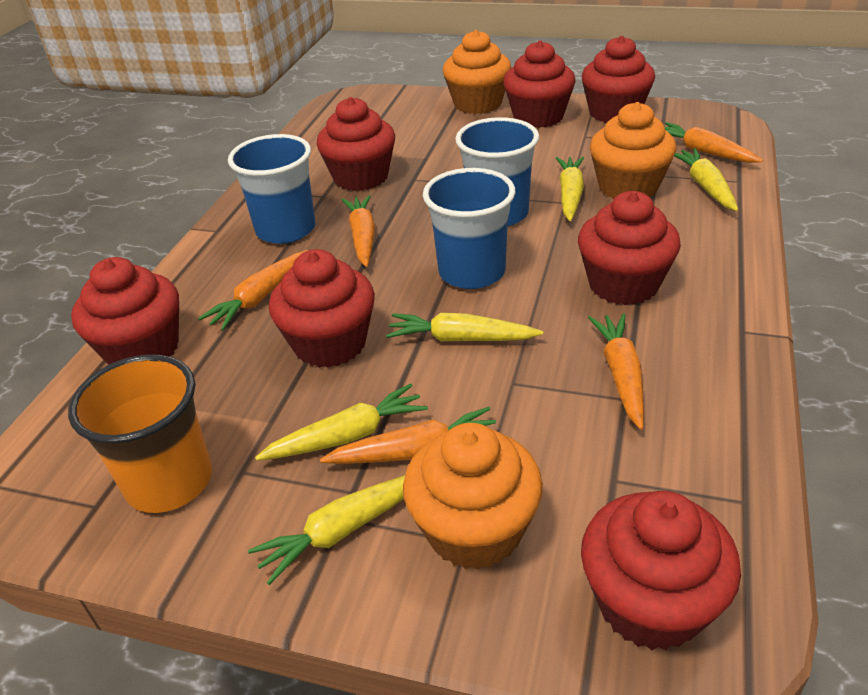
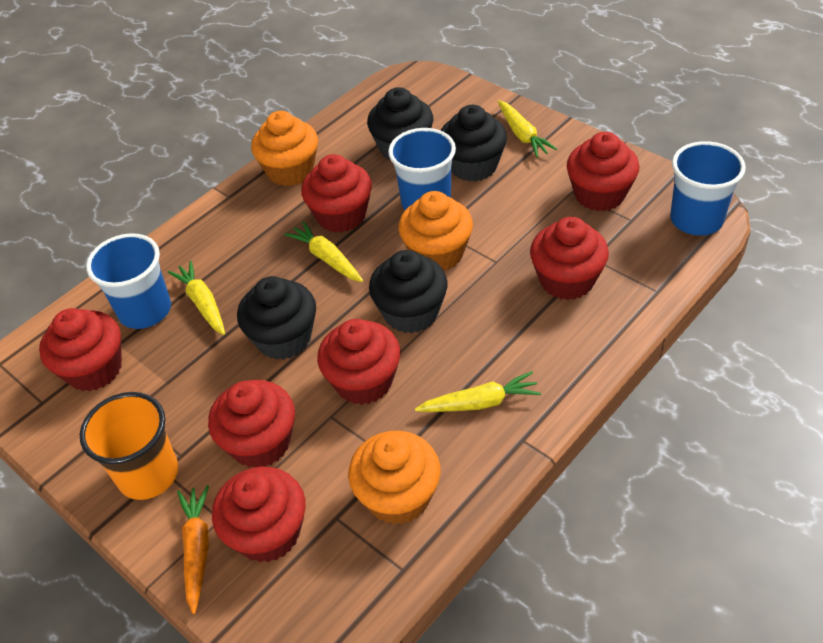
black cupcake: none = 0 -> [237,276,316,360] [367,87,433,160] [369,250,447,333] [441,105,507,182] = 4
orange carrot: [198,250,308,330] [320,407,496,464] [342,195,375,267] [588,313,644,430] [665,122,763,163] = 5 -> [177,485,209,614] = 1
yellow carrot: [248,475,405,585] [255,384,428,460] [386,313,543,341] [556,157,584,221] [674,148,738,211] = 5 -> [168,261,225,335] [284,221,363,282] [415,371,541,412] [498,100,557,158] = 4

